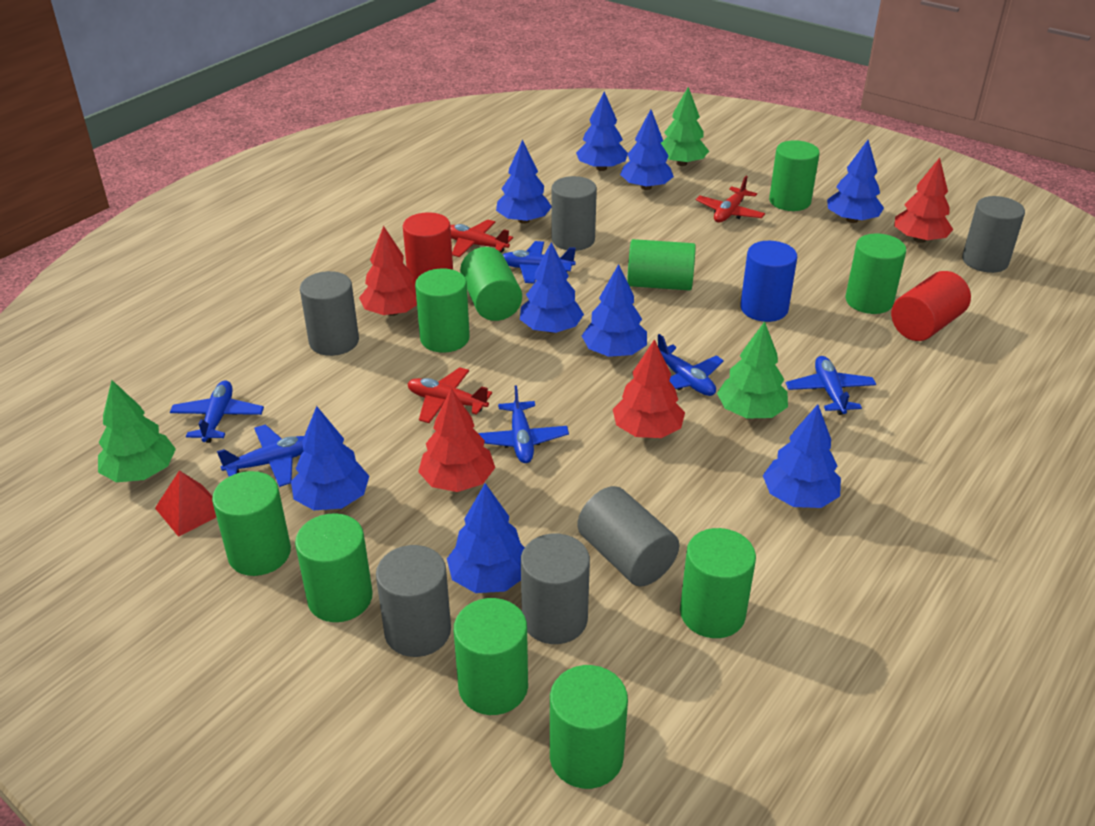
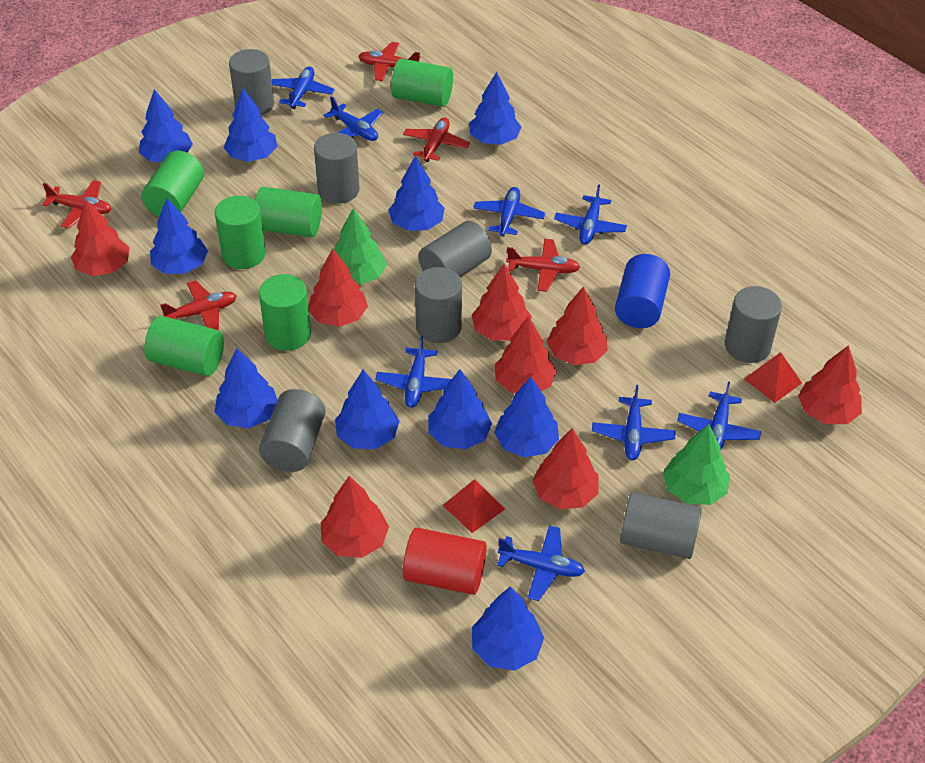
blue plane: [170,380,264,443] [217,424,304,487] [478,385,569,463] [503,241,576,284] [658,334,724,396] [786,356,876,415] = 6 -> [272,67,335,109] [324,96,383,141] [375,336,452,408] [473,187,545,236] [497,525,585,601] [554,184,627,245] [592,385,675,460] [677,381,761,451] = 8
blue tree: [291,406,369,510] [447,483,525,593] [496,140,551,224] [520,242,584,333] [576,91,628,171] [582,264,647,357] [620,109,674,190] [763,404,841,508] [827,140,884,223] = 9 -> [139,89,193,162] [150,198,208,274] [215,348,278,428] [223,88,277,162] [335,370,400,449] [389,156,444,231] [428,369,492,449] [469,72,522,145] [472,587,544,670] [494,377,559,457] = 10
green cylinder: [212,471,291,576] [295,513,373,622] [415,269,470,353] [454,598,528,715] [460,247,522,321] [550,665,628,789] [627,239,696,291] [680,528,756,638] [769,140,820,211] [845,234,906,314] = 10 -> [142,151,204,217] [144,316,224,376] [215,196,266,269] [255,187,322,237] [259,274,311,351] [391,58,453,107] = 6
green tree: [98,380,176,482] [661,87,709,166] [717,321,788,419] = 3 -> [334,208,387,285] [663,424,730,505] = 2
grey cylinder: [300,271,359,356] [376,545,451,657] [521,534,590,644] [551,176,597,251] [577,486,679,587] [962,196,1025,273] = 6 -> [229,49,274,115] [259,389,326,472] [314,133,360,204] [415,267,462,343] [419,221,492,277] [620,492,702,559] [725,286,782,363] = 7
red cylinder: [403,212,453,285] [891,271,971,341] = 2 -> [403,528,487,595] = 1
red plane: [407,367,492,423] [450,219,513,257] [696,176,765,223] = 3 -> [42,180,111,229] [160,280,237,330] [359,42,421,81] [403,117,470,162] [506,239,580,292] = 5
red pyramid: [155,470,216,537] = 1 -> [442,479,505,533] [744,352,802,403] = 2
red tree: [359,226,417,316] [418,388,495,492] [613,339,685,438] [894,158,954,243] = 4 -> [71,200,130,276] [308,249,368,327] [321,476,389,558] [472,264,532,341] [495,316,557,393] [532,428,599,509] [547,286,608,365] [798,345,862,424] = 8

